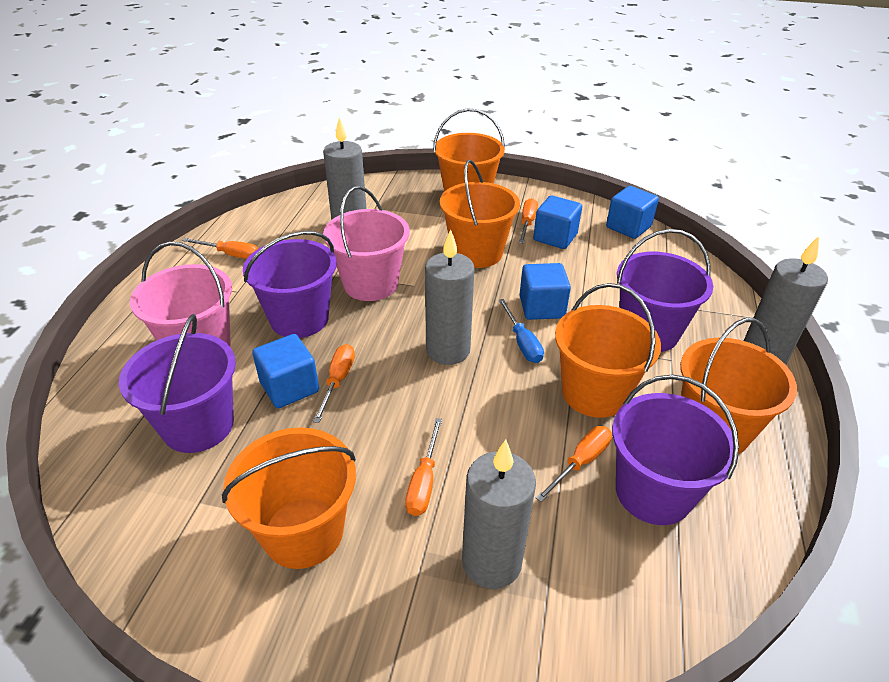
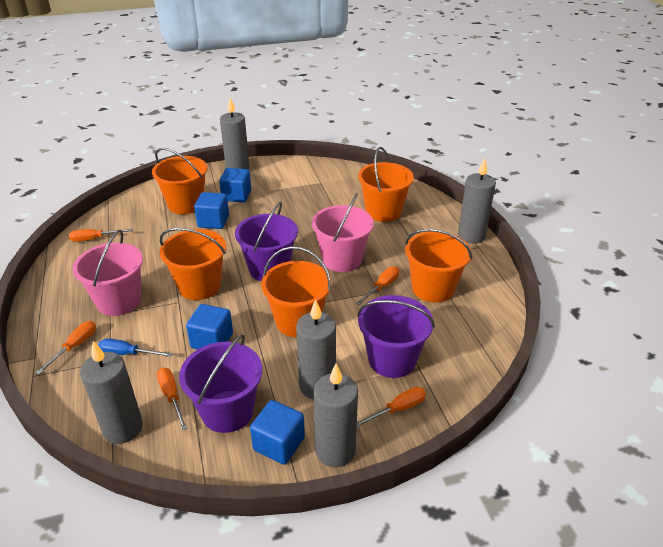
grey candle: [323,117,367,220] [425,229,475,365] [462,440,536,589] [744,236,828,365] = 4 -> [80,341,143,444] [220,98,250,170] [296,299,336,399] [314,364,358,468] [458,159,496,244] = 5
purple bucket: [119,314,236,453] [243,231,337,338] [612,374,739,525] [617,229,713,352] = 4 -> [179,334,262,433] [235,202,298,281] [357,295,435,378] = 3

